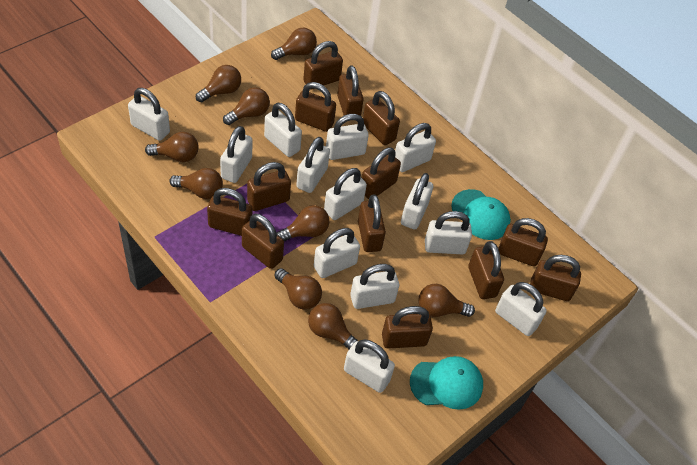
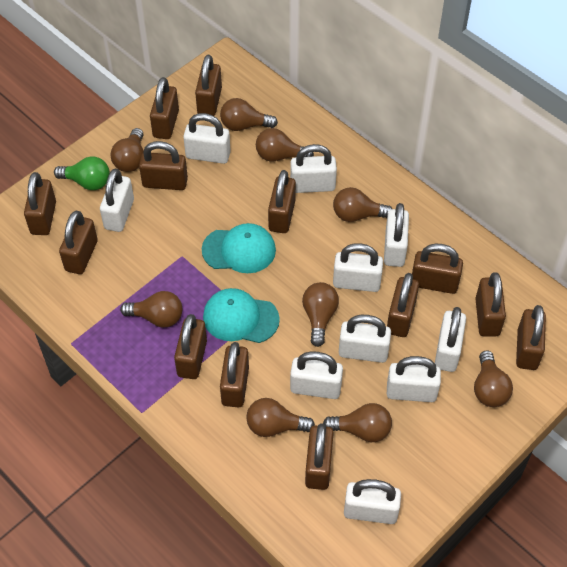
green light bulb: none = 0 -> [54,156,110,190] = 1
white padlock: [128,88,170,141] [220,126,252,183] [264,102,302,157] [296,137,330,193] [314,228,360,278] [324,168,367,220] [326,114,369,160] [344,339,395,393] [350,264,399,309] [395,123,436,172] [401,173,433,230] [425,211,472,254] [495,282,547,336] = 13 -> [100,168,134,232] [183,113,231,164] [290,144,337,193] [290,351,343,399] [333,243,383,292] [339,315,391,363] [344,479,401,524] [384,203,409,267] [387,356,441,402] [435,307,466,372] = 10

